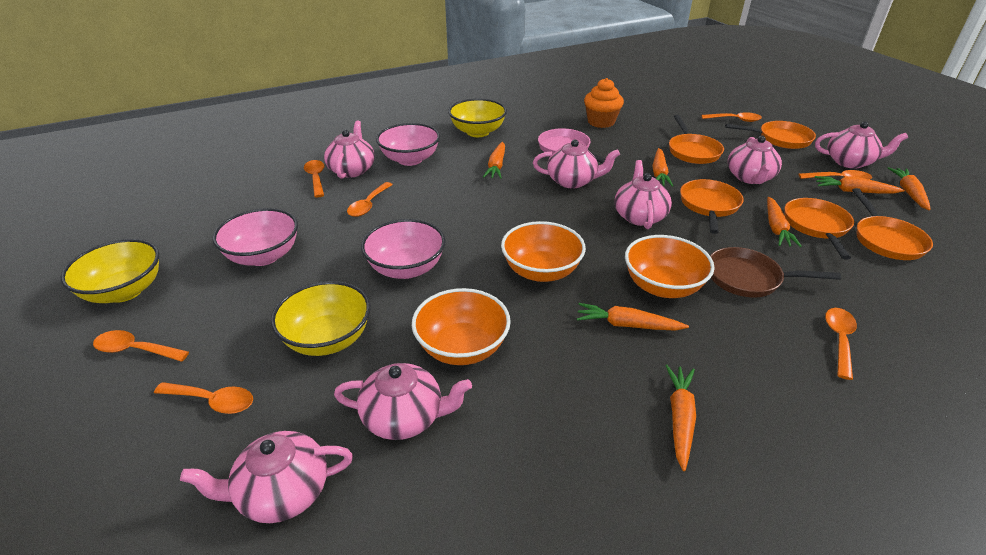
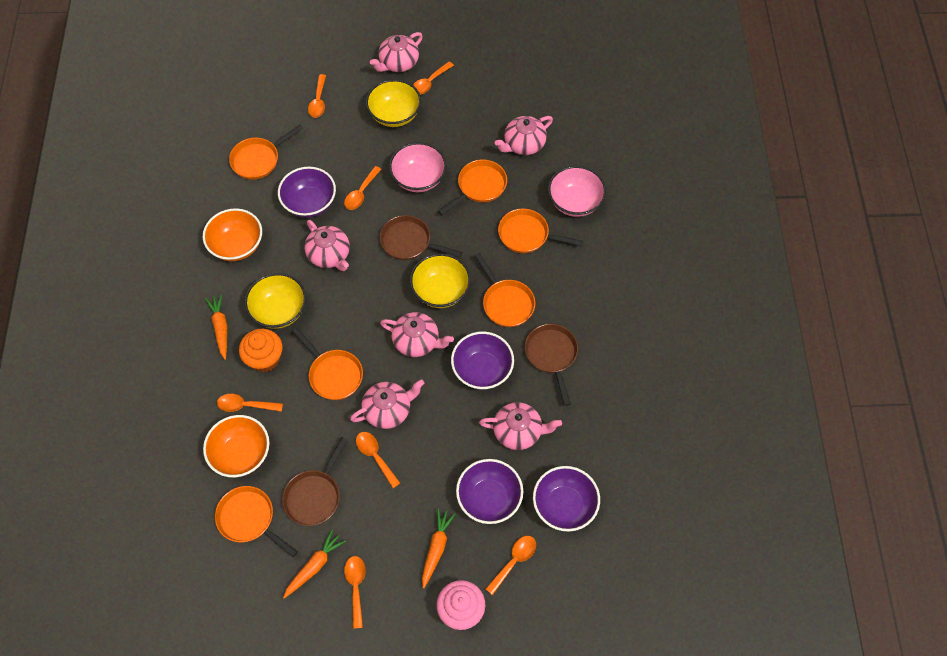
brown pan: [710,247,841,298] = 1 -> [282,437,348,526] [380,215,462,260] [525,324,578,406] = 3
orange bowl: [412,288,511,365] [501,221,586,282] [625,235,715,298] = 3 -> [203,208,262,261] [203,415,269,477] = 2
orange carrot: [483,142,505,179] [577,303,689,331] [652,148,673,187] [665,365,696,471] [767,197,802,247] [815,176,905,194] [887,167,931,210] = 7 -> [205,294,227,360] [283,530,346,598] [422,509,455,588] = 3
orange pan: [669,115,724,164] [680,179,744,234] [725,121,816,149] [784,198,854,260] [852,188,933,260] = 5 -> [215,486,298,557] [229,125,303,180] [293,328,363,400] [438,160,507,215] [474,253,535,327] [498,209,583,253] = 6
pink bowl: [212,208,298,266] [361,219,446,279] [376,123,440,166] = 3 -> [389,142,447,192] [548,166,606,217] = 2
pink cupcake: none = 0 -> [437,580,485,630] = 1
pink pan: [538,128,605,163] = 1 -> none = 0
pink teapot: [180,431,353,523] [324,121,375,179] [334,363,472,440] [533,139,620,188] [615,160,672,229] [728,135,782,184] [815,121,908,168] = 7 -> [305,220,350,271] [350,379,424,429] [370,32,423,72] [380,312,454,357] [479,402,562,450] [495,116,553,155] = 6
purple bowl: none = 0 -> [278,167,336,218] [451,331,514,390] [456,459,523,524] [533,466,600,532] = 4

